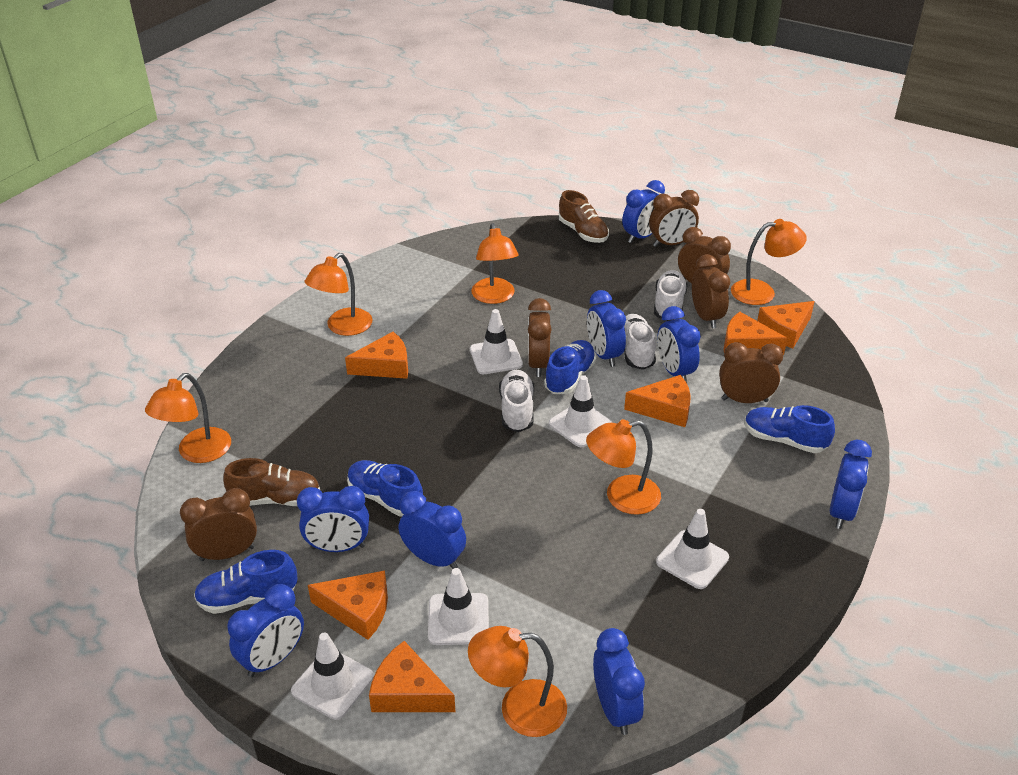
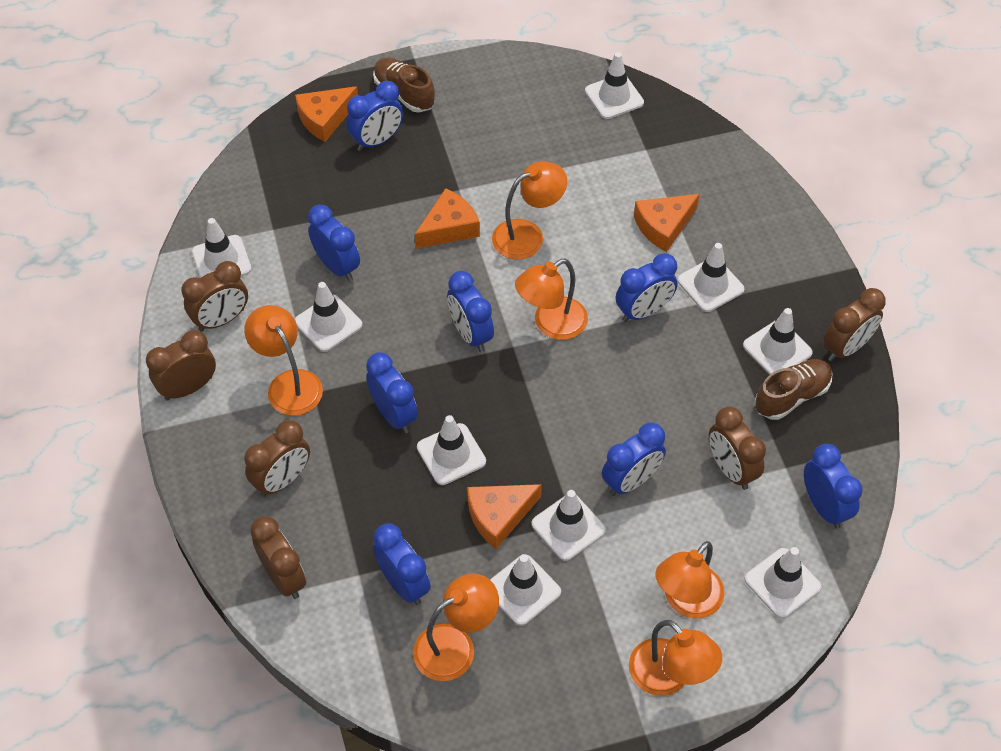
blue shoe: [194,550,298,614] [347,460,423,517] [544,340,596,394] [745,405,835,453] = 4 -> none = 0
orange cheese: [308,571,388,640] [345,332,408,379] [369,641,455,712] [624,375,691,427] [724,312,787,355] [757,301,815,349] = 6 -> [295,86,358,142] [415,188,480,249] [467,484,542,549] [634,194,700,252] = 4
white shoe: [499,370,534,432] [624,314,656,370] [654,270,688,321] = 3 -> none = 0
white traffic cone: [291,633,374,720] [428,568,489,645] [470,309,523,374] [549,375,613,447] [656,509,729,589] = 5 -> [192,218,252,278] [295,282,362,352] [417,415,486,485] [490,554,561,626] [532,490,606,561] [585,52,644,119] [677,243,744,312] [743,308,813,375] [745,547,822,618] = 9

